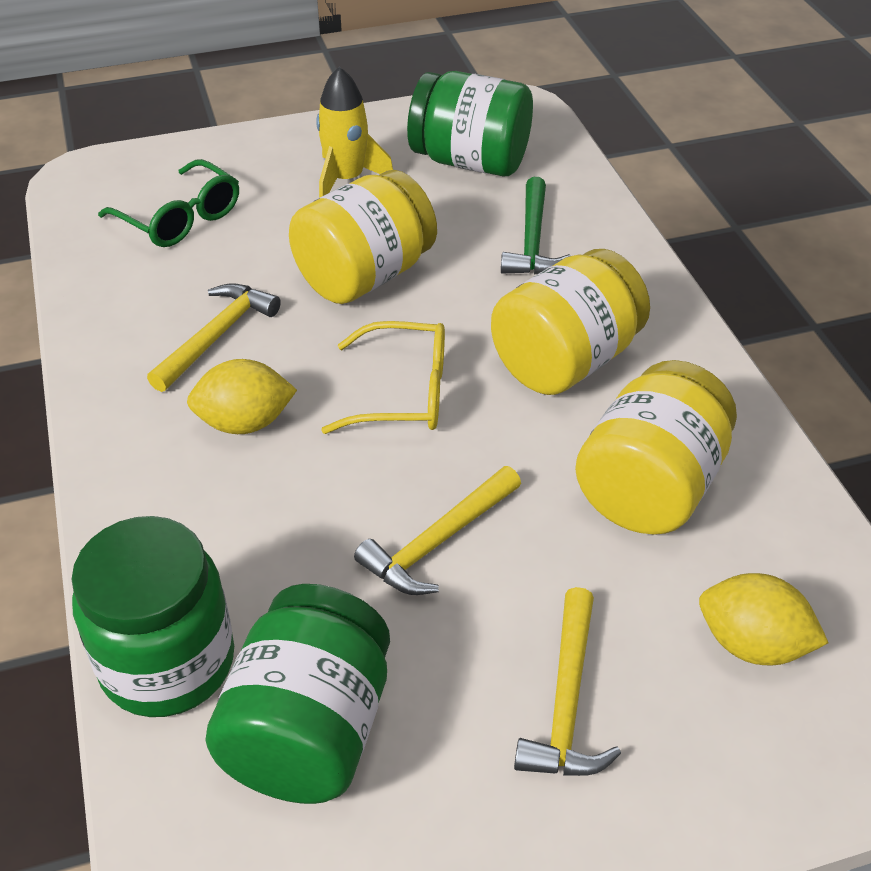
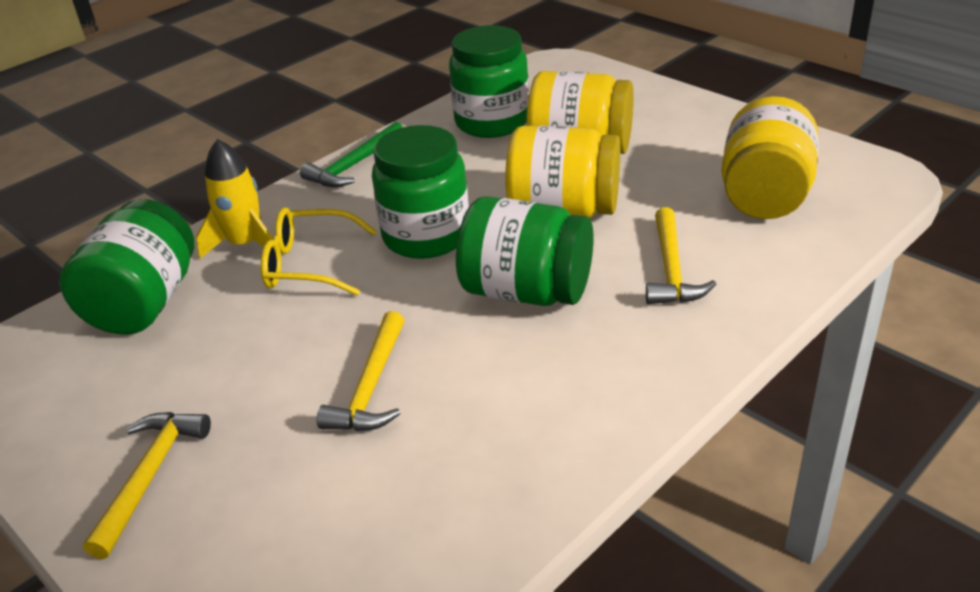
green glasses: [98,159,239,247] = 1 -> none = 0
green jar: [71,516,234,717] [205,584,390,804] [407,71,533,176] = 3 -> [59,199,194,335] [372,125,469,259] [449,25,529,138] [456,196,594,306] = 4
yellow lemon: [187,359,297,434] [699,573,829,665] = 2 -> none = 0

